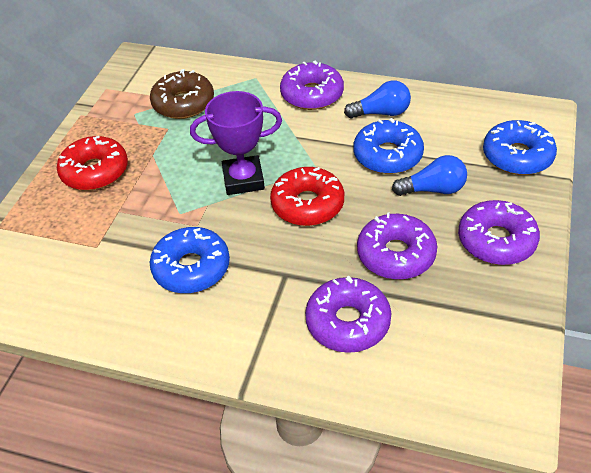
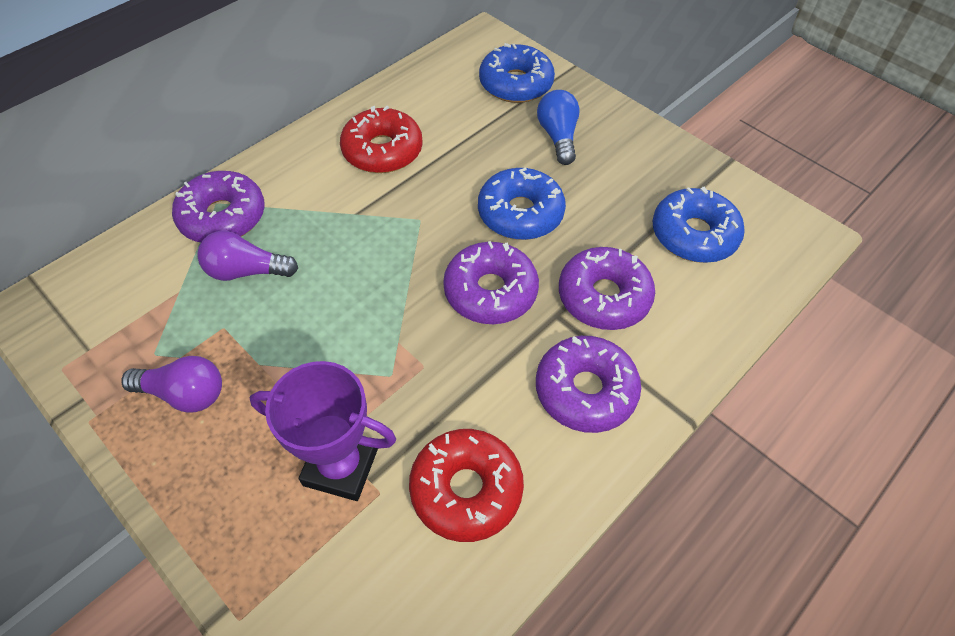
blue light bulb: [344,80,411,118] [392,155,467,196] = 2 -> [537,90,580,165] = 1
brown donut: [150,69,214,119] = 1 -> none = 0
purple light bulb: none = 0 -> [121,356,222,413] [197,230,298,281] = 2

